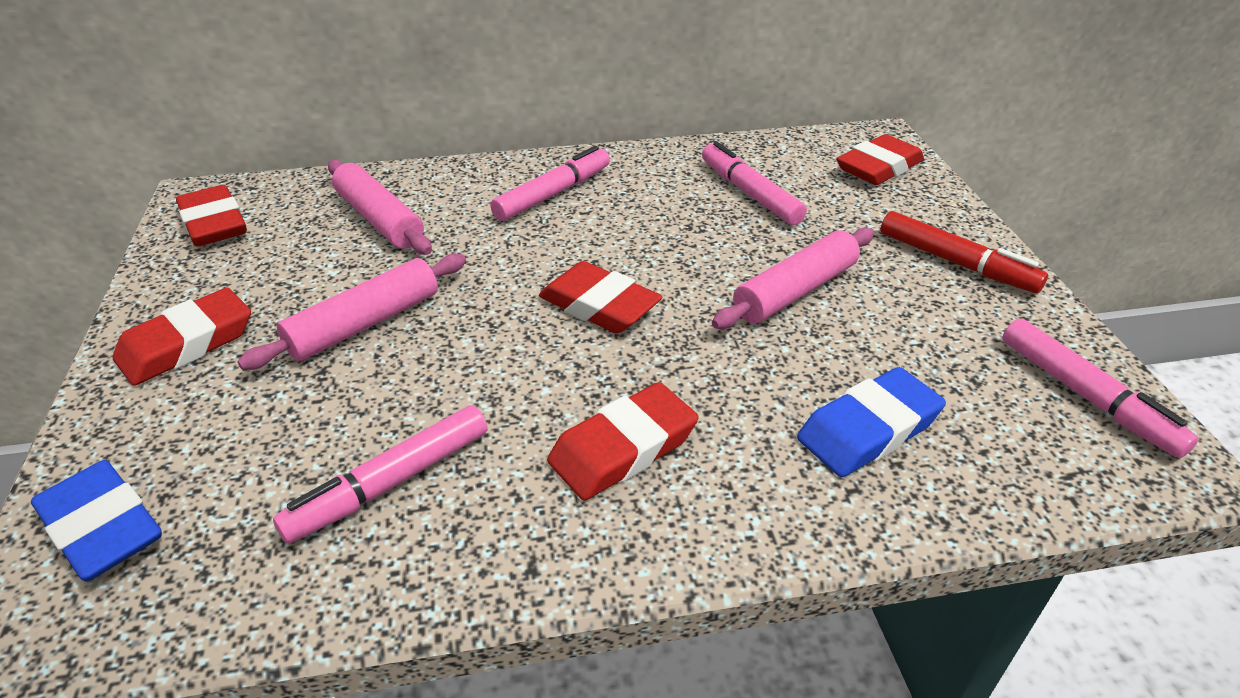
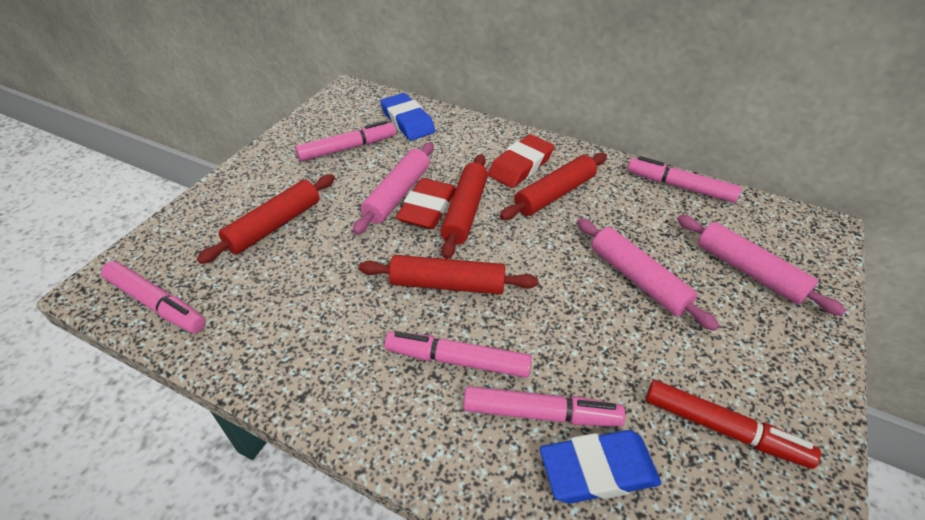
pink marker: [273,405,488,544] [490,146,610,221] [702,142,807,225] [1002,318,1199,458] = 4 -> [101,261,206,333] [295,120,396,161] [385,331,532,378] [463,386,625,427] [628,156,741,203] = 5
red eraser: [113,288,251,386] [176,185,247,247] [539,261,663,333] [547,382,698,500] [836,134,924,185] = 5 -> [396,178,456,229] [488,134,554,188] = 2
red rolling pin: none = 0 -> [197,174,335,264] [358,255,538,295] [440,154,488,259] [500,153,607,220] = 4

